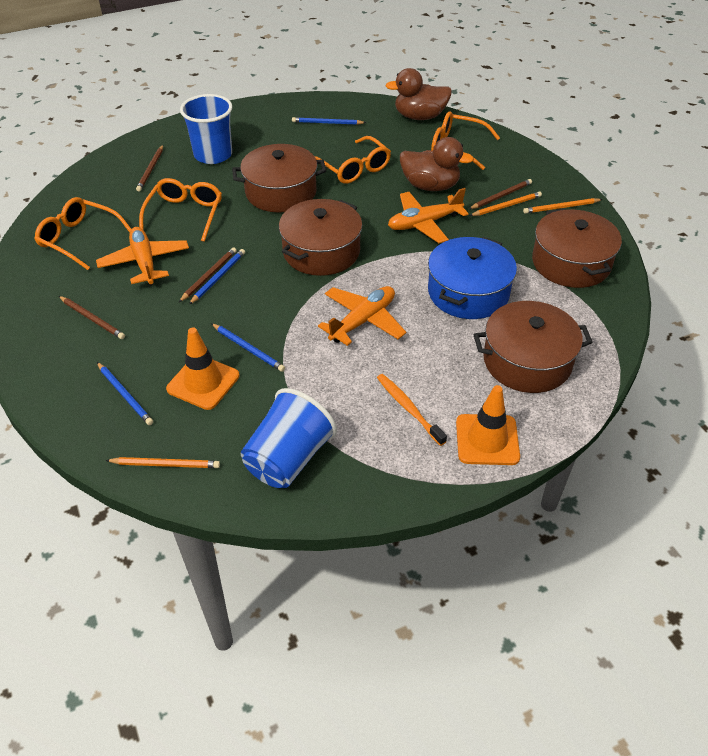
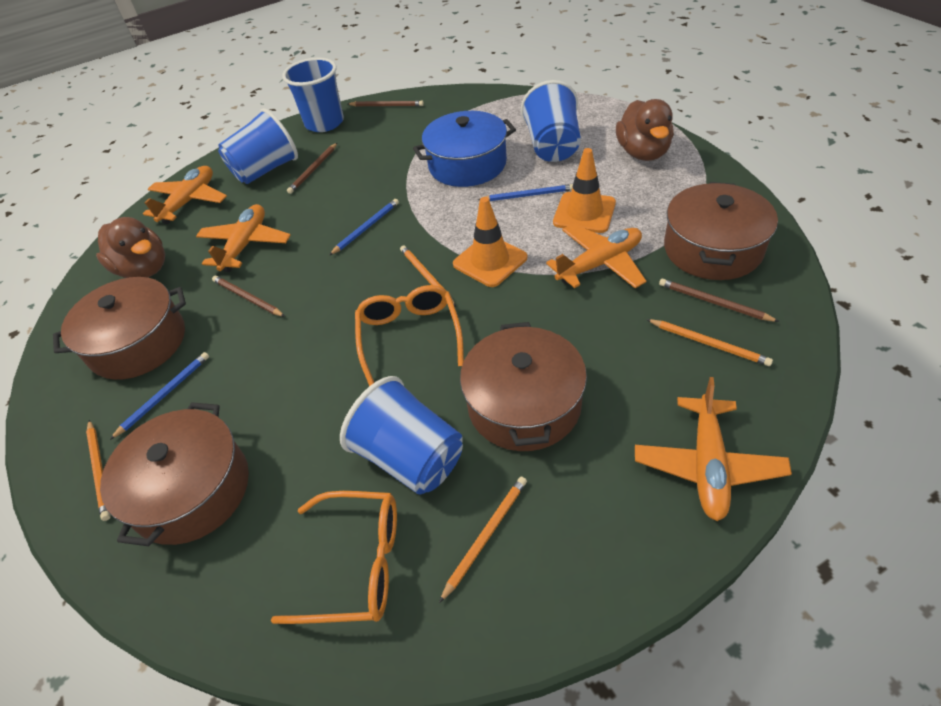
blue cup: [180,94,232,164] [241,388,337,488] = 2 -> [218,108,298,184] [282,57,344,132] [340,376,463,495] [521,80,581,162] = 4
blue pencil: [97,362,153,425] [189,249,245,304] [211,323,285,372] [292,117,366,125] = 4 -> [110,352,209,440] [329,199,399,255] [478,184,573,201] = 3
orange glasses: [35,197,131,270] [139,178,222,242] [315,136,391,184] [431,111,500,170] = 4 -> [271,491,397,624] [355,285,464,386] = 2
orange pencil: [105,457,220,468] [470,191,542,216] [523,198,603,214] = 3 -> [86,420,111,521] [400,245,456,307] [439,477,527,603] [646,319,773,366] = 4
orange plane: [96,227,189,286] [318,286,406,346] [388,188,469,243] = 3 -> [143,166,227,224] [196,204,291,272] [546,224,646,288] [635,377,792,521] = 4
orange toothbrush: [377,374,447,446] = 1 -> none = 0

